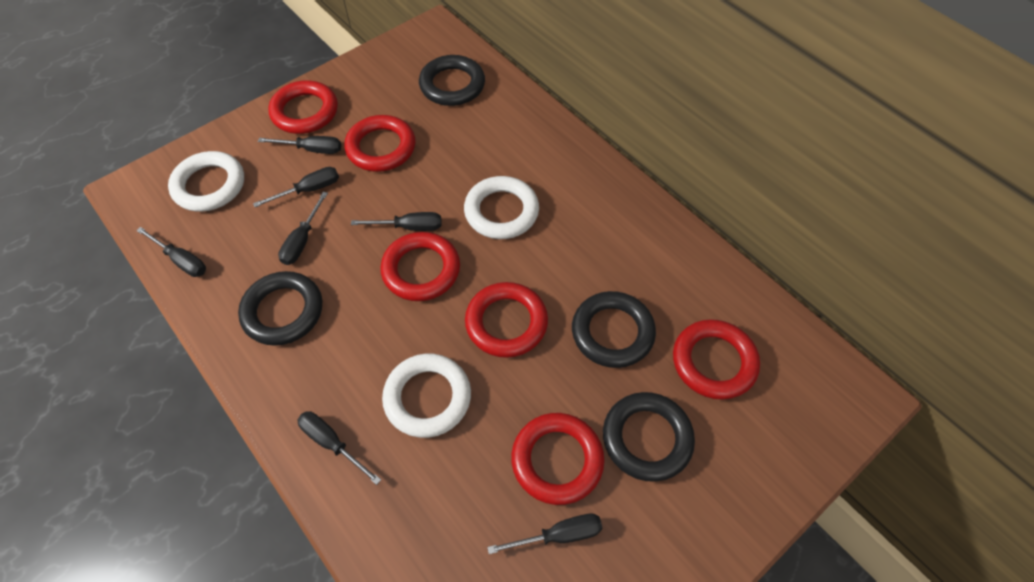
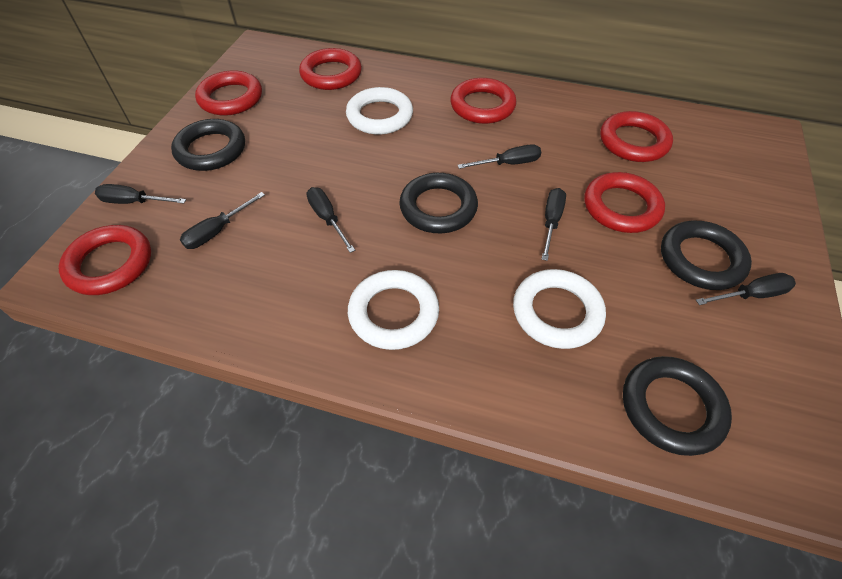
black screwdriver: [136,227,206,277] [253,167,339,207] [258,136,341,154] [278,192,328,265] [298,411,381,485] [351,212,442,231] [487,513,602,554] = 7 -> [95,184,186,204] [180,192,265,249] [307,187,355,253] [458,144,541,169] [541,188,566,261] [696,273,796,305] = 6

